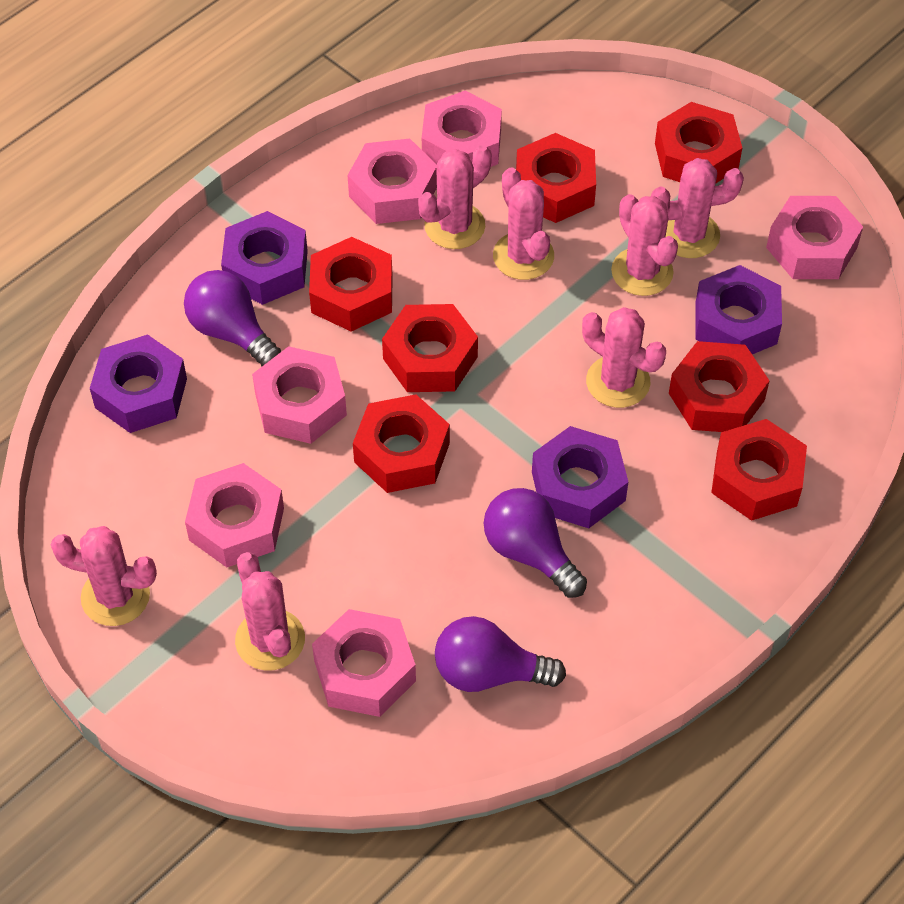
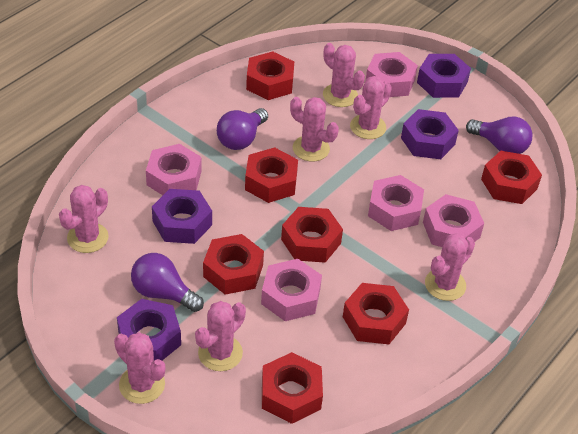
pink nut: [185,463,284,567] [252,346,347,444] [312,609,416,717] [348,139,437,224] [422,91,502,167] [766,196,863,279] = 6 -> [146,144,201,195] [261,259,322,321] [366,52,418,97] [368,175,424,231] [423,194,484,247] = 5

